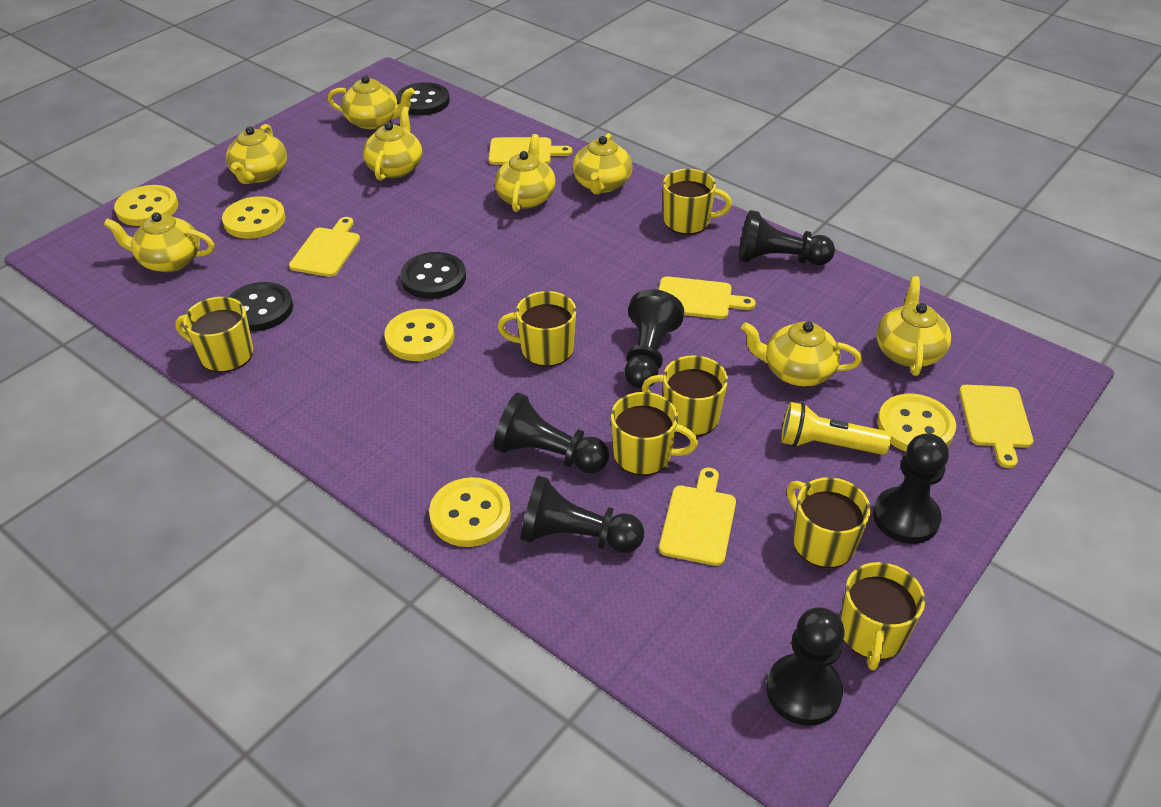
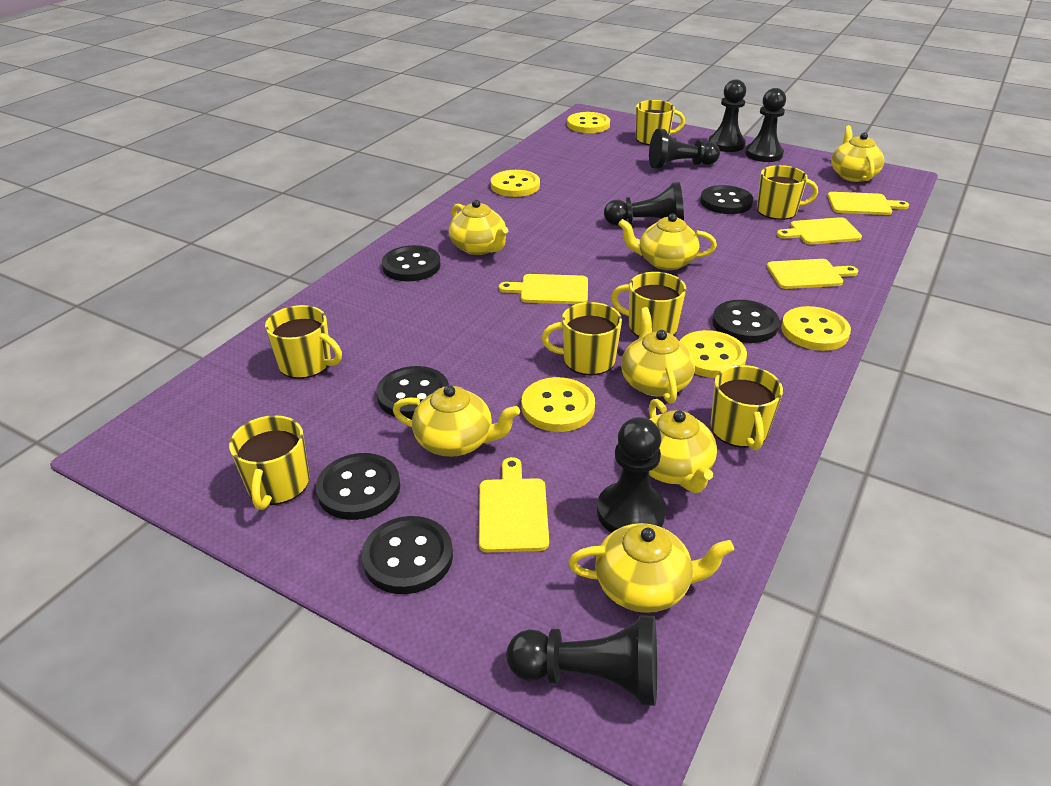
black button: [228,282,293,332] [396,82,450,116] [401,252,466,299] = 3 -> [316,453,400,520] [362,516,453,594] [376,366,449,419] [382,245,441,281] [700,185,753,214] [712,300,780,343] = 6
yellow flashlight: [781,402,891,455] = 1 -> none = 0
yellow teapot: [104,212,214,272] [226,124,287,184] [328,76,415,129] [363,107,422,181] [495,134,556,212] [573,133,632,194] [741,321,862,386] [877,276,951,376] = 8 -> [393,385,520,457] [449,200,508,255] [568,523,734,613] [618,213,717,270] [621,307,695,404] [649,399,717,493] [831,125,884,182] = 7

